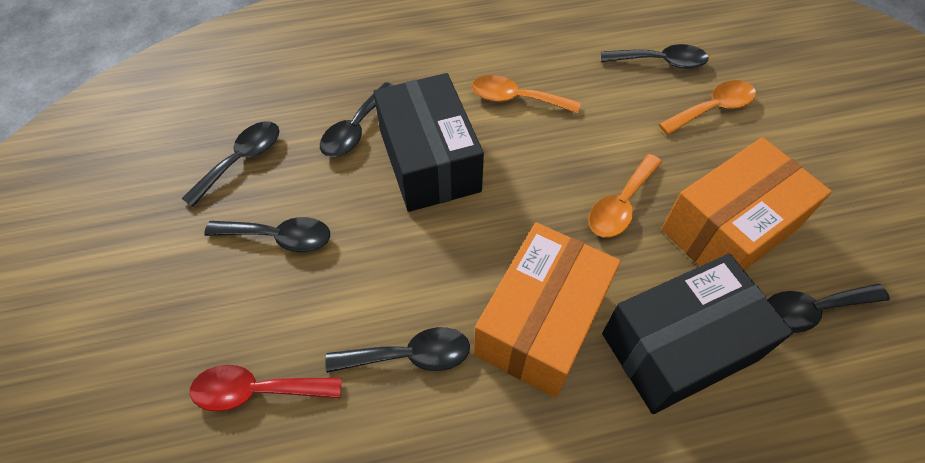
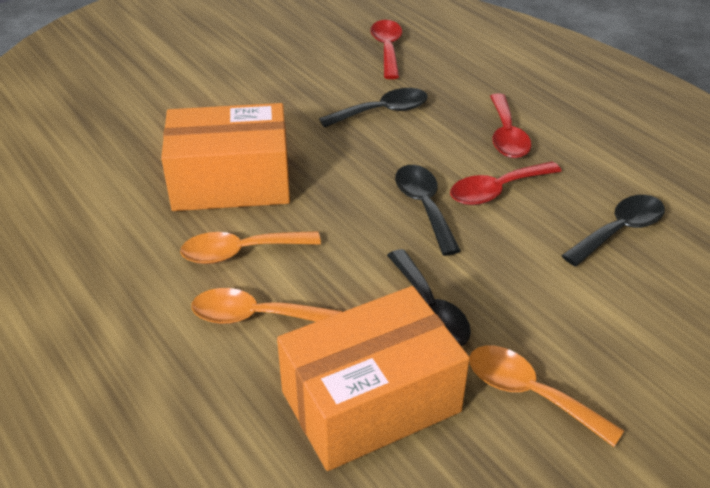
black box: [373,73,484,212] [602,253,793,414] = 2 -> none = 0
black spoon: [182,122,279,207] [204,217,330,252] [320,82,393,157] [326,327,470,373] [601,44,708,69] [767,284,890,333] = 6 -> [319,88,428,128] [387,249,471,346] [395,165,461,256] [561,195,665,267] = 4
red spoon: [190,365,342,412] = 1 -> [370,20,402,79] [450,161,561,205] [490,94,531,158] = 3

